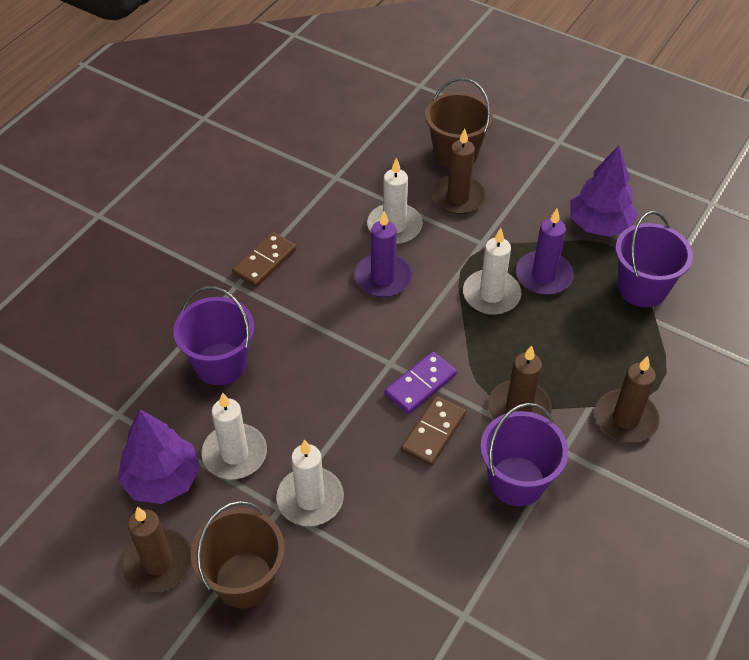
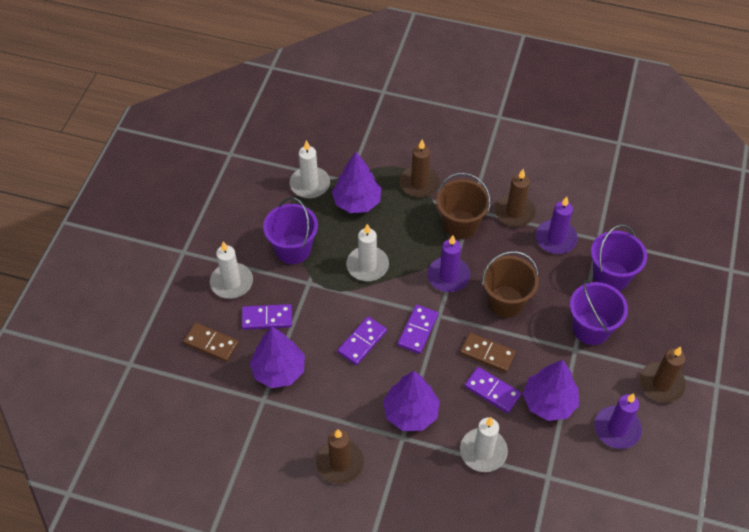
purple candle: [355,211,412,297] [516,209,574,295] = 2 -> [427,235,470,292] [536,196,578,254] [595,393,642,449] = 3
purple domino: [384,351,457,414] = 1 -> [242,304,292,330] [337,316,387,365] [398,305,438,354] [464,367,521,413] = 4
purple tree: [118,409,200,504] [570,146,638,237] = 2 -> [250,327,305,388] [332,152,381,213] [383,371,440,431] [523,360,579,421] = 4

